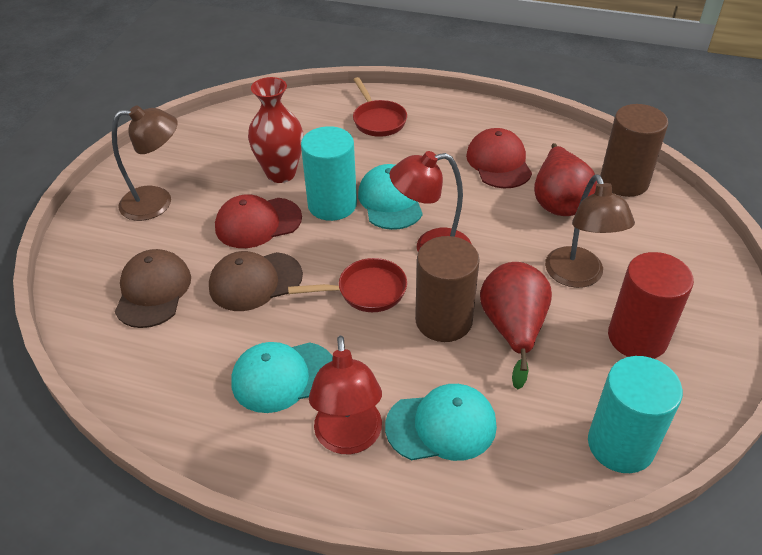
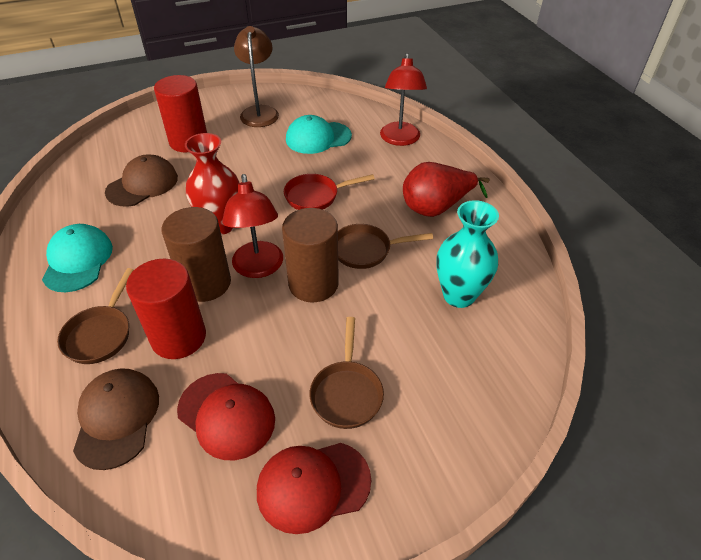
brown lamp: [112,105,178,221] [545,174,635,288] = 2 -> [234,26,279,127] = 1
brown pan: none = 0 -> [57,268,134,364] [310,317,384,429] [338,224,433,269] = 3
red cylinder: [608,252,694,359] = 1 -> [126,259,206,359] [154,75,207,152] = 2
red pan: [288,258,407,312] [353,77,407,137] = 2 -> [284,174,375,210] = 1
red pear: [480,262,552,390] [534,143,598,216] = 2 -> [403,162,490,217] = 1
turquoise cap: [231,342,333,413] [358,164,423,230] [385,384,497,461] = 3 -> [42,224,113,292] [286,115,352,154] = 2
turquoise cylinder: [301,126,357,221] [588,356,683,473] = 2 -> none = 0
turquoise vase: none = 0 -> [437,200,499,308] = 1

